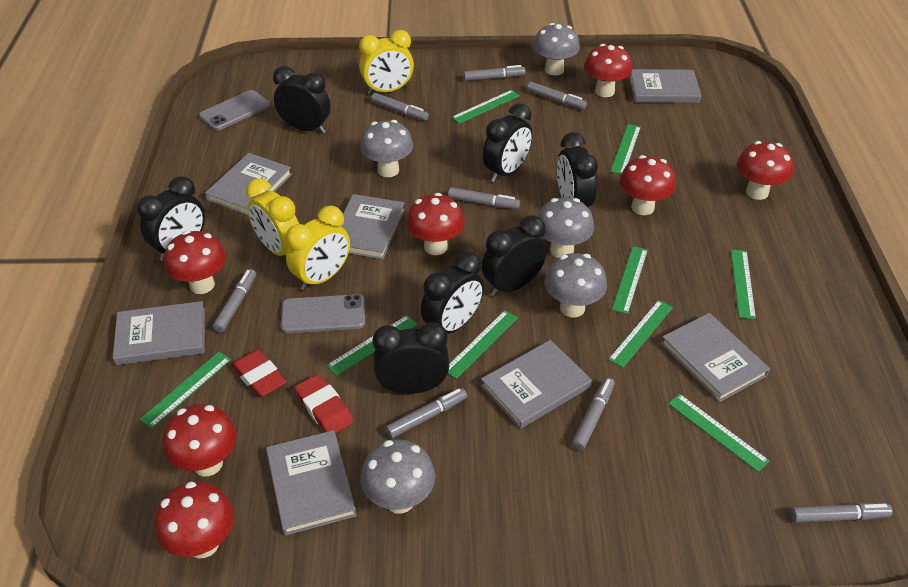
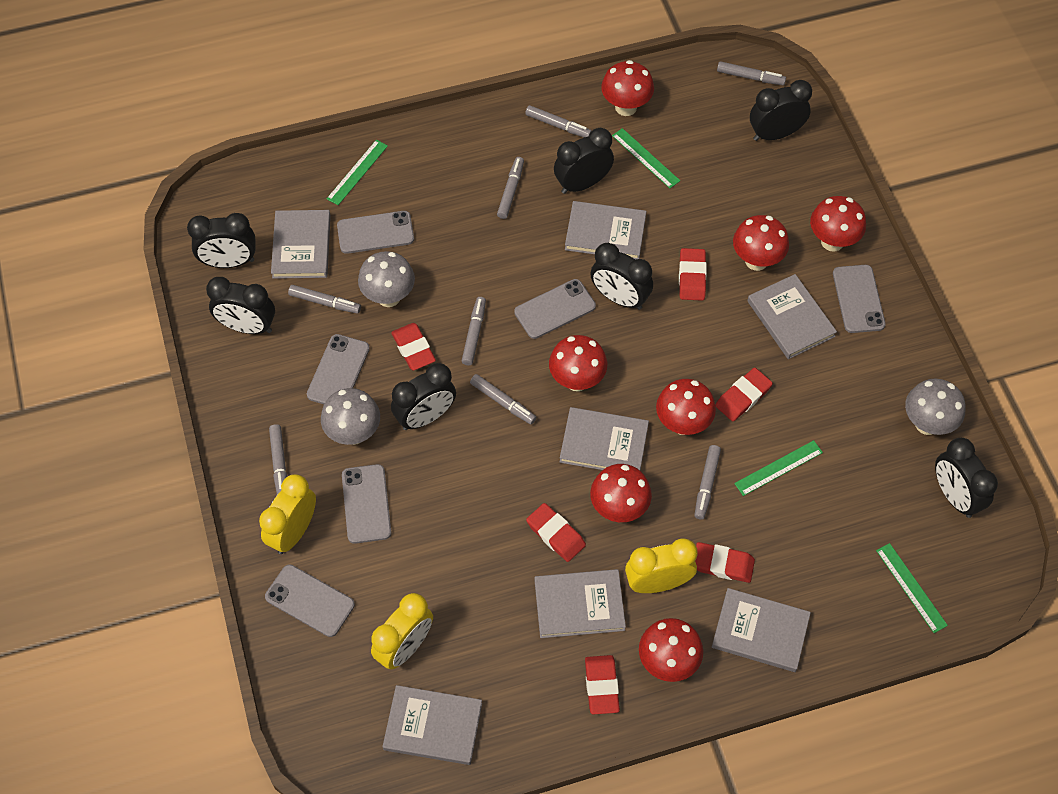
green ruler: [140,352,231,428] [327,315,418,376] [448,310,518,379] [452,90,520,124] [608,300,673,368] [611,124,641,174] [612,246,648,314] [668,394,770,472] [731,250,756,319] = 9 -> [327,140,388,205] [612,128,680,188] [734,440,823,496] [876,543,948,633] = 4
grey mushroom: [360,120,413,177] [360,439,436,514] [533,23,580,76] [538,198,594,258] [545,253,607,318] = 5 -> [321,388,380,445] [358,251,415,307] [905,379,966,435] = 3
grey phone: [199,90,270,131] [281,294,365,333] = 2 -> [265,564,355,637] [307,334,370,404] [337,211,414,254] [342,464,391,544] [514,279,596,339] [833,265,886,333] = 6
red eraser: [231,349,287,397] [295,374,354,433] = 2 -> [391,323,436,371] [526,503,586,562] [585,655,620,714] [679,248,707,301] [695,542,755,583] [715,368,773,421] = 6

